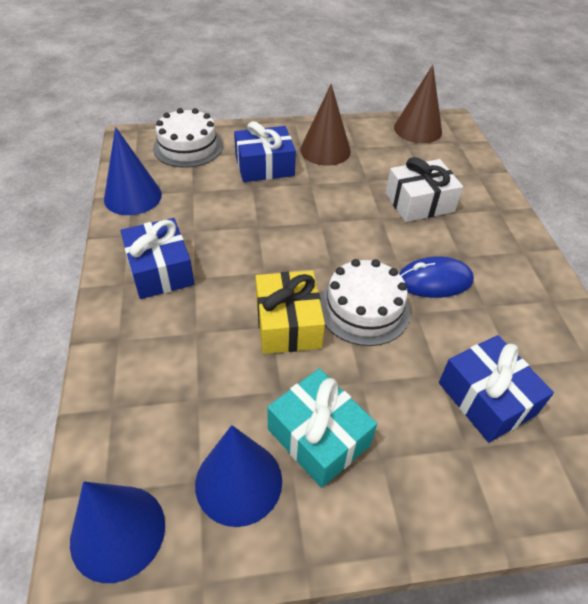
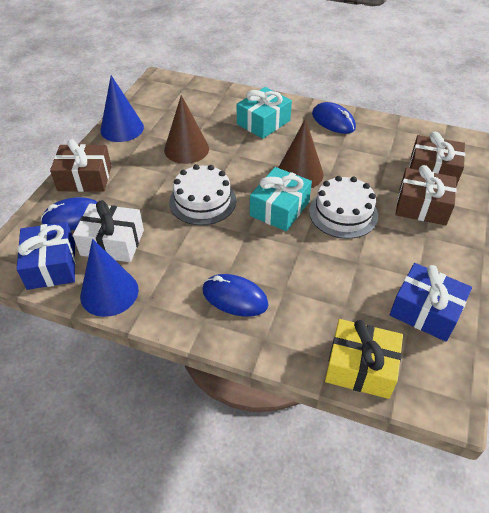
blue cone: [70,482,165,583] [104,127,162,215] [195,425,282,527] = 3 -> [80,239,139,317] [100,75,144,142] = 2
blue gift: [120,218,194,299] [234,121,296,182] [439,335,554,443] = 3 -> [17,222,76,290] [390,263,472,342] = 2
blue mouse: [399,256,474,298] = 1 -> [41,197,97,230] [202,274,269,317] [312,102,356,134] = 3
brown gift: none = 0 -> [50,139,111,192] [395,165,457,225] [409,132,465,187] = 3
turquoise gift: [267,369,377,488] = 1 -> [237,87,292,139] [250,167,312,231] = 2

